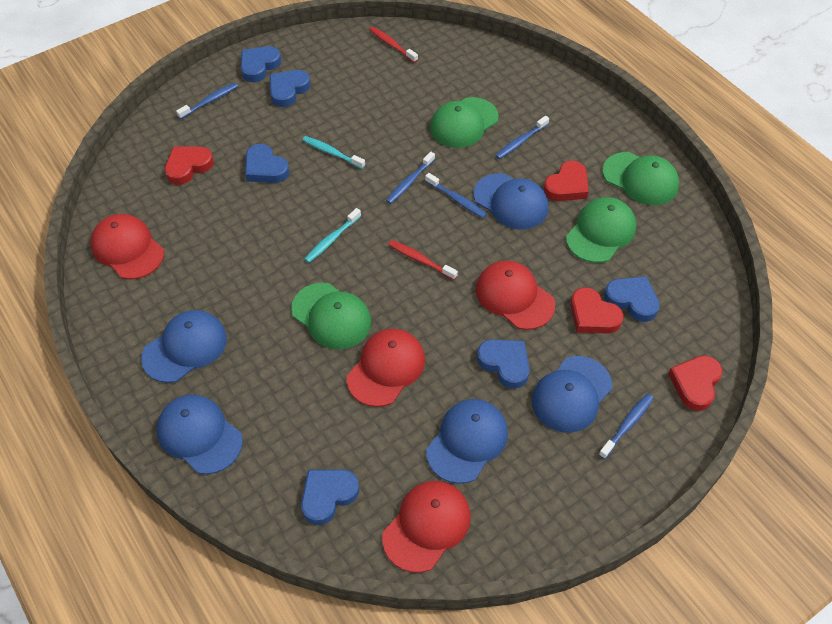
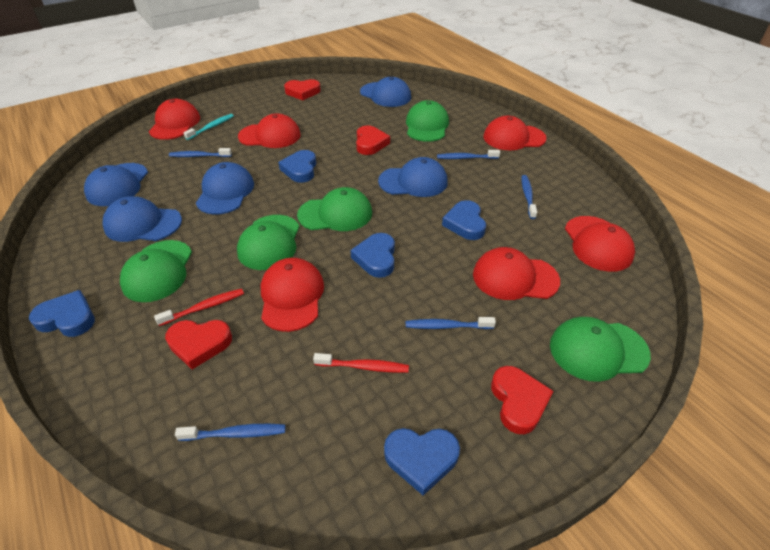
blue heart: [241,46,281,82] [245,144,289,183] [270,70,310,107] [301,469,359,525] [477,339,530,389] [604,276,660,322] = 6 -> [29,290,95,337] [278,150,316,183] [350,233,395,278] [384,428,460,495] [442,200,486,240] = 5
green cap: [291,282,371,349] [430,97,499,148] [566,197,636,263] [602,152,679,205] = 4 -> [120,240,192,302] [237,215,299,270] [297,187,372,231] [406,100,449,142] [550,317,651,382] = 5
red cap: [90,214,164,280] [347,329,425,407] [382,481,471,573] [476,260,555,330] = 4 -> [149,99,200,140] [238,113,301,148] [260,258,324,332] [473,247,560,300] [483,115,547,150] [565,216,635,272] = 6
turquoise toothbrush: [302,136,365,169] [304,208,361,263] = 2 -> [183,114,234,140] = 1

